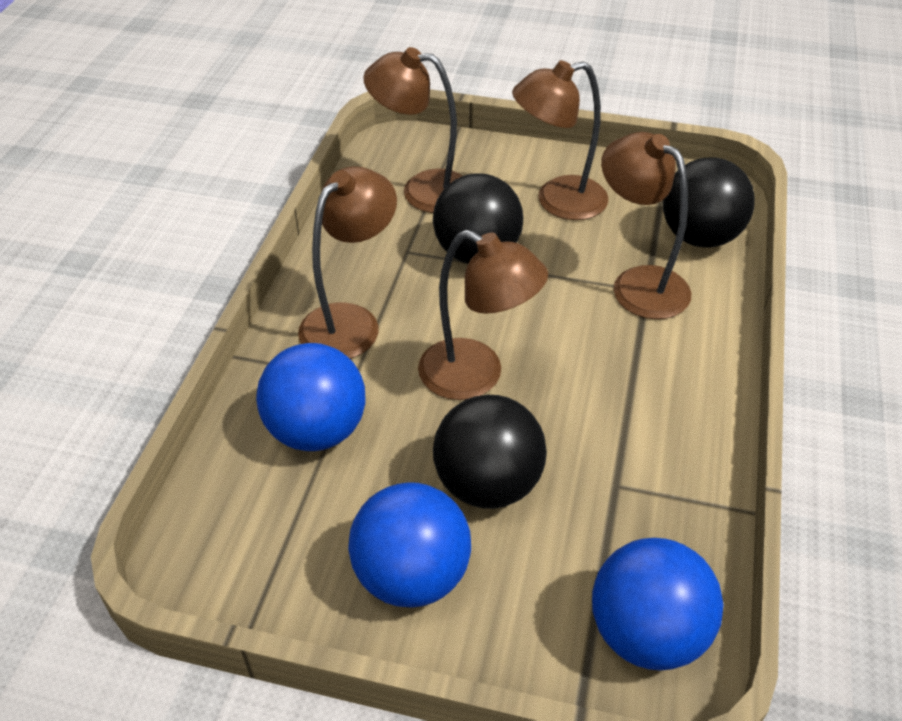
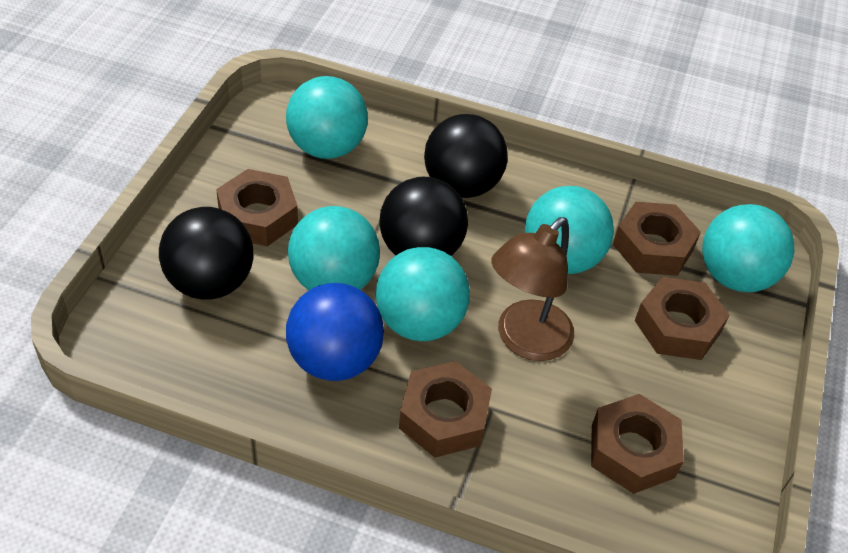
blue ball: [256,343,366,451] [348,482,471,608] [592,538,724,671] = 3 -> [286,283,384,381] = 1
brown lamp: [298,166,397,359] [363,47,462,213] [418,230,548,400] [512,60,608,220] [601,132,691,319] = 5 -> [491,217,574,361] = 1
brown nut: none = 0 -> [216,169,298,246] [399,361,492,457] [591,394,684,494] [613,202,701,276] [635,277,730,360] = 5
turquoise ball: none = 0 -> [286,76,368,159] [288,206,380,290] [376,247,470,341] [525,186,614,274] [702,204,794,292] = 5

